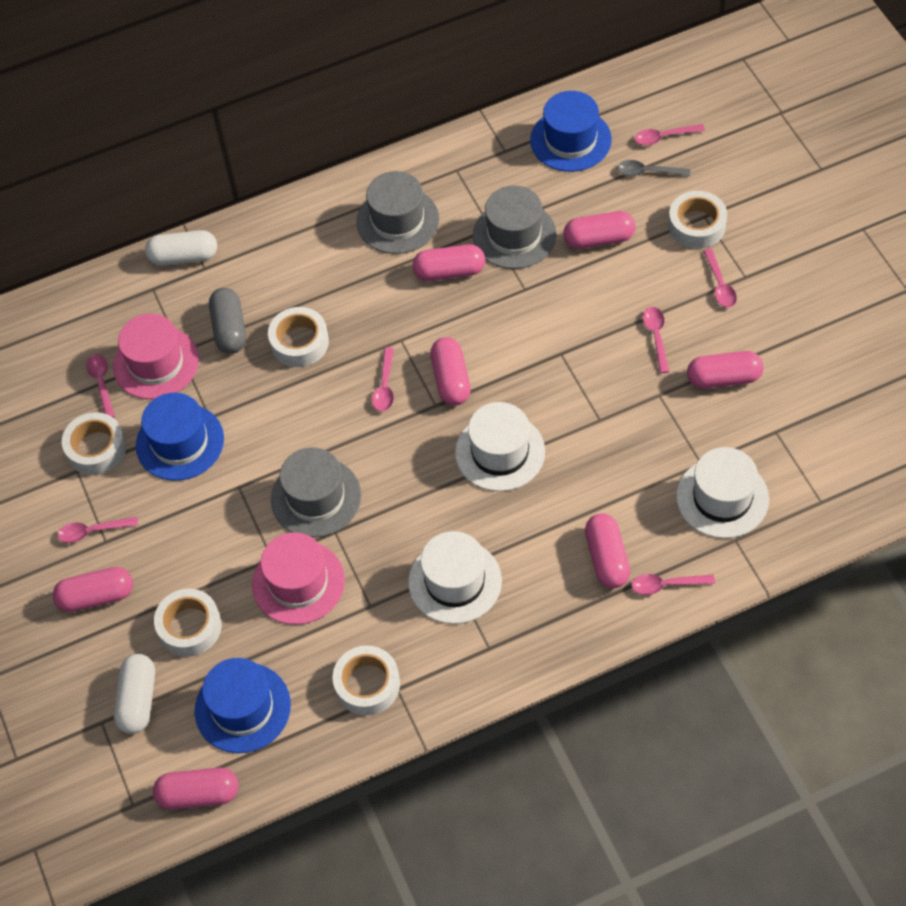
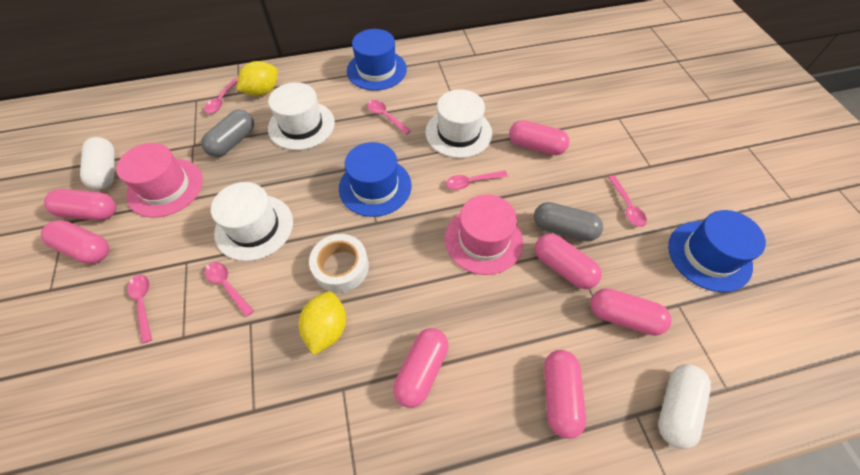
grey capsule: [209,288,246,354] = 1 -> [201,110,254,157] [534,202,603,242] = 2
grey hat: [271,447,361,537] [356,171,439,254] [473,185,557,269] = 3 -> none = 0
grey spoon: [617,160,690,176] = 1 -> none = 0
pink spoon: [57,517,138,543] [86,354,115,418] [372,347,394,412] [631,574,715,595] [634,124,705,145] [643,307,670,373] [703,248,737,307] = 7 -> [127,274,152,344] [204,77,238,114] [205,262,254,317] [367,100,411,135] [446,171,508,190] [608,175,647,227] = 6
white tape: [62,412,126,475] [154,589,222,657] [268,307,329,367] [332,645,400,716] [668,191,727,249] = 5 -> [309,234,369,293] = 1
yellow lemon: none = 0 -> [237,61,278,96] [299,292,346,355] = 2

